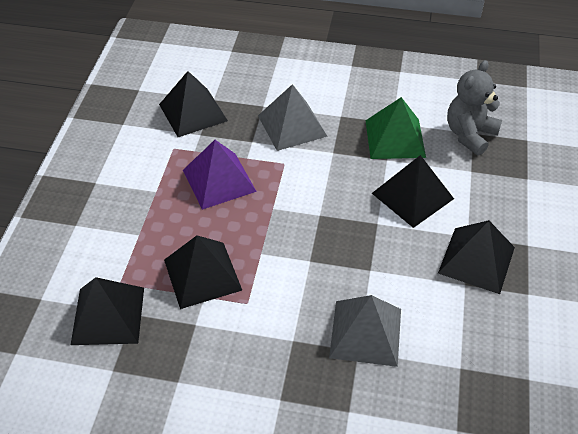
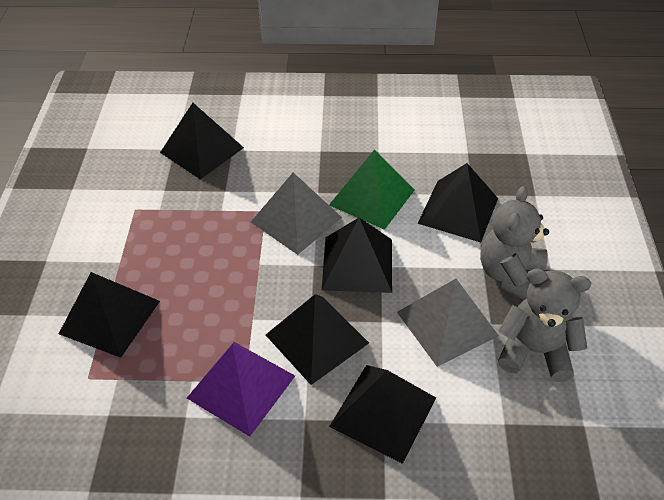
black pyramid: [71,277,144,345] [159,71,228,137] [164,235,242,309] [372,155,454,228] [438,220,515,294] = 5 -> [59,272,160,358] [160,103,244,180] [266,294,369,385] [322,218,392,293] [329,365,436,464] [417,163,498,243] = 6
grey teddy bear: [447,60,502,156] = 1 -> [480,186,549,300] [498,268,591,382] = 2

